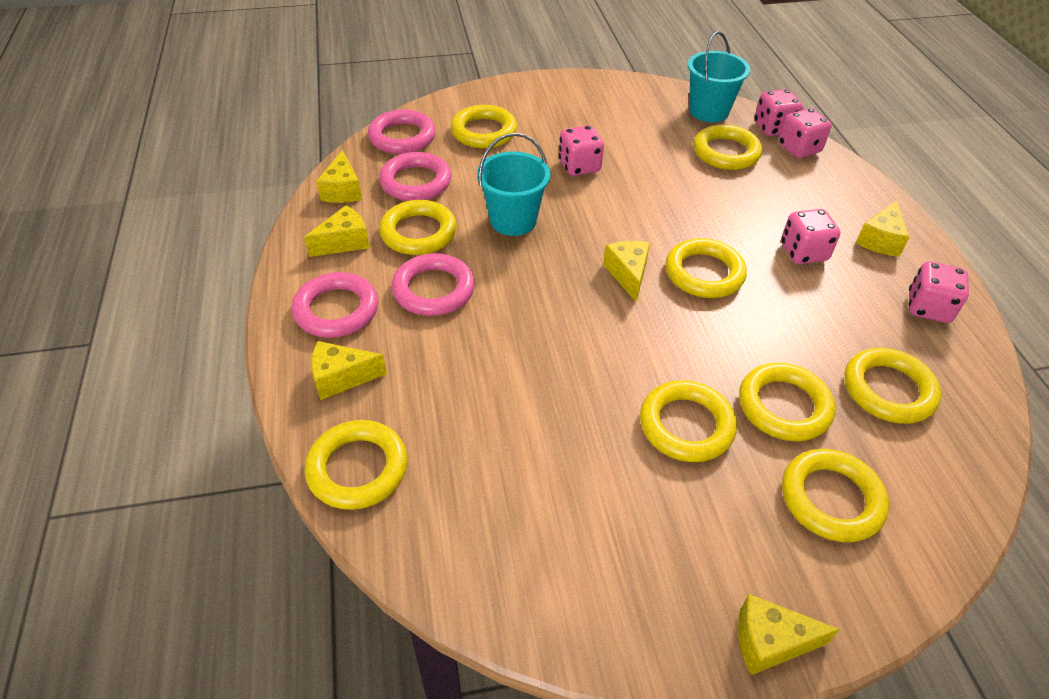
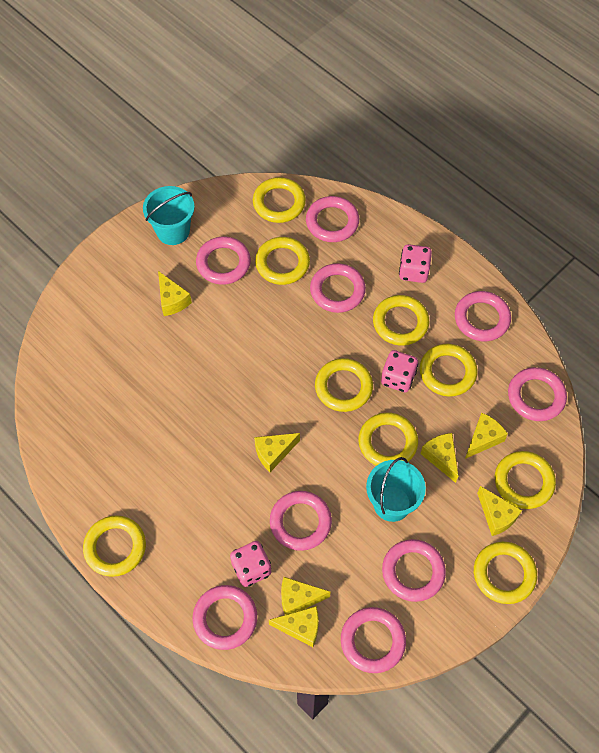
pink dice: [559,125,604,176] [754,89,803,136] [779,108,832,158] [781,209,840,264] [908,261,969,323] = 5 -> [230,541,271,587] [381,350,418,392] [399,244,432,283] = 3
pink ring: [292,272,378,338] [368,109,436,154] [379,152,451,201] [392,253,475,316] = 4 -> [192,585,257,650] [196,236,251,285] [270,491,332,551] [306,196,359,242] [310,263,366,313] [341,607,406,673] [382,539,446,602] [455,291,511,341] [508,367,567,421] = 9
yellow cheese: [304,205,370,257] [311,341,387,400] [316,150,362,203] [603,241,650,302] [738,594,840,675] [856,200,910,257] = 6 -> [158,271,192,316] [254,433,300,472] [269,606,319,647] [281,577,330,615] [420,433,458,483] [465,413,508,459] [477,486,522,536] = 7

